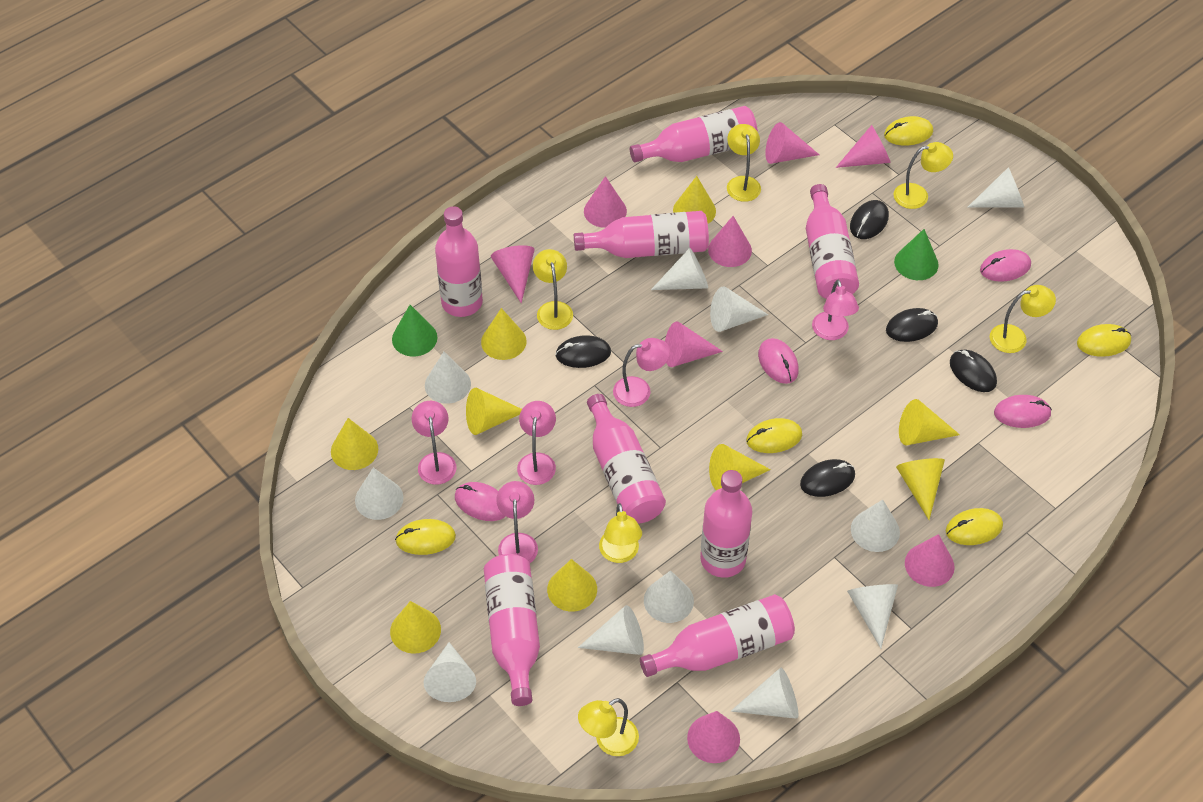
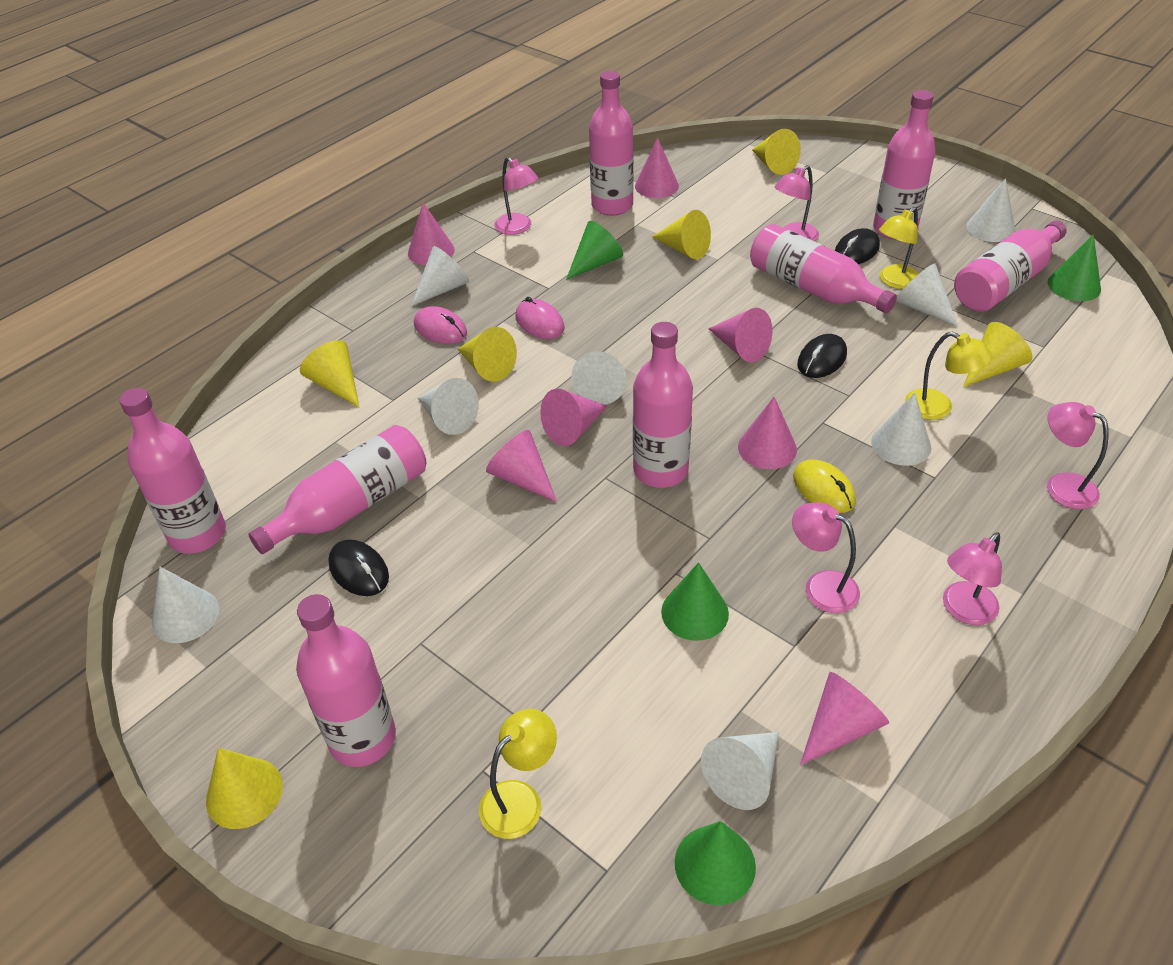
black mouse: [555,335,611,368] [800,459,855,497] [850,200,889,239] [886,308,938,342] [950,350,997,392] = 5 -> [328,540,389,596] [797,334,847,378] [835,228,880,264] = 3
green cone: [392,305,437,357] [894,229,939,280] = 2 -> [566,221,623,280] [661,562,729,641] [674,821,756,905] [1048,234,1101,301] = 4
pink cone: [491,245,535,303] [584,176,627,228] [665,322,723,367] [687,711,740,763] [708,216,752,267] [765,122,819,164] [836,125,891,168] [905,534,955,587] = 8 -> [408,203,455,265] [486,430,557,502] [540,389,608,446] [635,138,679,198] [708,308,773,362] [738,397,797,469] [800,672,889,765] = 7
pink mouse: [455,482,506,521] [758,338,799,384] [980,249,1031,282] [994,395,1052,428] = 4 -> [414,306,467,344] [515,297,564,339] = 2
white cone: [355,467,404,520] [423,642,476,702] [425,352,471,404] [578,605,644,655] [644,570,694,623] [651,248,708,290] [710,287,768,332] [731,668,798,719] [847,584,898,648] [851,500,900,552] [968,167,1024,207] = 11 -> [152,567,219,643] [411,246,469,306] [418,378,479,435] [571,351,627,405] [701,732,779,810] [871,392,931,466] [896,263,958,327] [967,178,1016,242] = 8
yellow cone: [331,418,378,470] [390,601,441,654] [466,388,522,435] [481,308,527,360] [547,559,597,611] [673,176,716,224] [709,444,771,491] [896,458,945,520] [899,399,960,445] = 9 -> [206,748,283,829] [300,340,360,408] [458,327,517,382] [652,210,711,259] [752,129,801,175] [963,322,1032,387] = 6
yellow lamp: [533,249,573,330] [578,698,639,756] [599,503,642,563] [727,124,761,202] [893,142,953,209] [990,285,1056,353] = 6 -> [479,709,557,839] [879,207,919,289] [905,332,993,420] = 3
yellow mouse: [395,519,456,555] [746,418,802,453] [884,116,933,146] [946,508,1003,545] [1077,324,1131,357] = 5 -> [793,459,856,513] = 1

